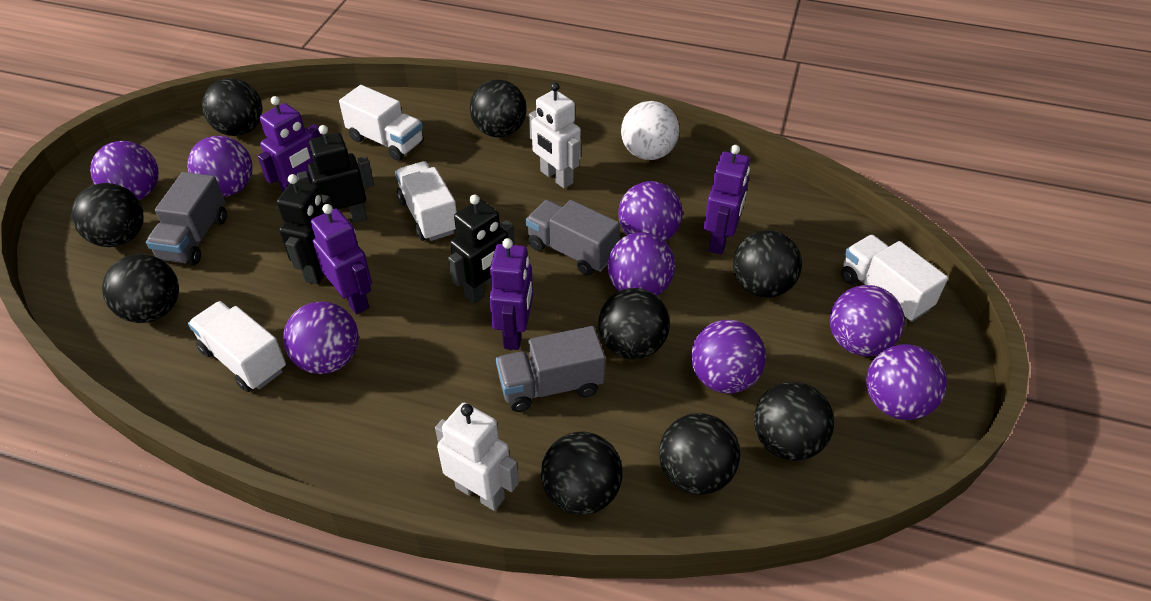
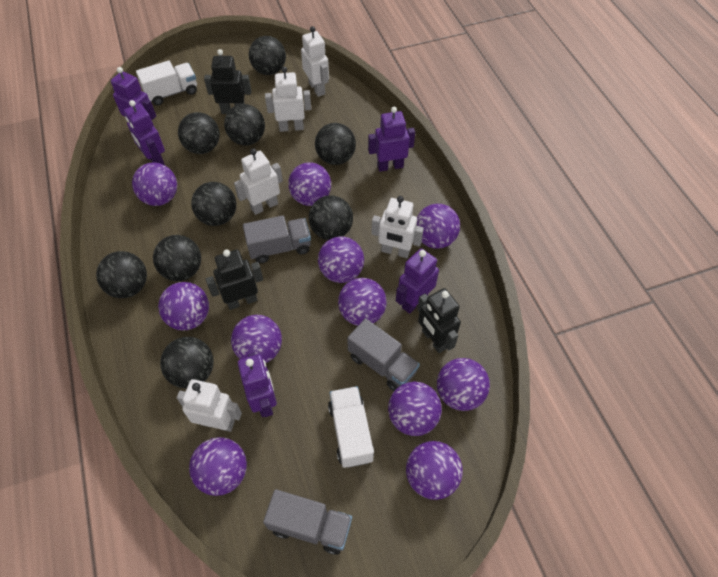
purple ball: [90,141,159,200] [187,136,253,197] [283,301,359,374] [608,232,675,296] [618,181,683,242] [691,320,766,394] [830,285,905,356] [866,344,947,420] = 8 -> [132,163,177,206] [158,282,209,331] [189,437,247,496] [231,315,282,363] [288,162,331,206] [318,236,364,283] [338,278,387,326] [388,382,442,436] [406,441,463,500] [416,204,460,249] [437,358,490,411] = 11
purple robot: [258,96,322,193] [311,204,372,314] [489,238,533,350] [704,145,750,254] = 4 -> [111,67,156,126] [124,100,165,165] [238,352,277,417] [368,107,415,172] [396,248,439,314] = 5
white ball: [621,101,679,160] = 1 -> none = 0
white robot: [435,403,519,511] [529,82,581,188] = 2 -> [177,379,242,432] [234,148,283,215] [265,67,311,132] [301,26,329,97] [371,196,424,258] = 5
white truck: [188,301,286,392] [339,85,424,161] [395,161,457,241] [841,235,948,322] = 4 -> [136,61,197,105] [328,386,374,468] = 2

